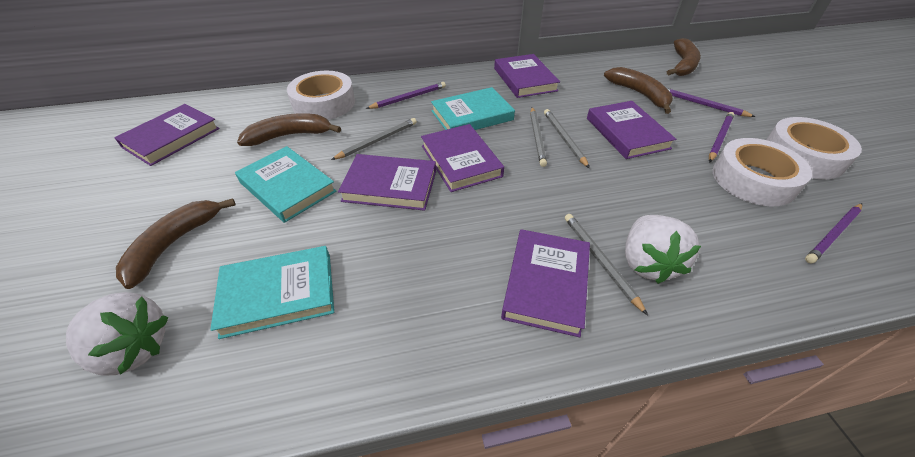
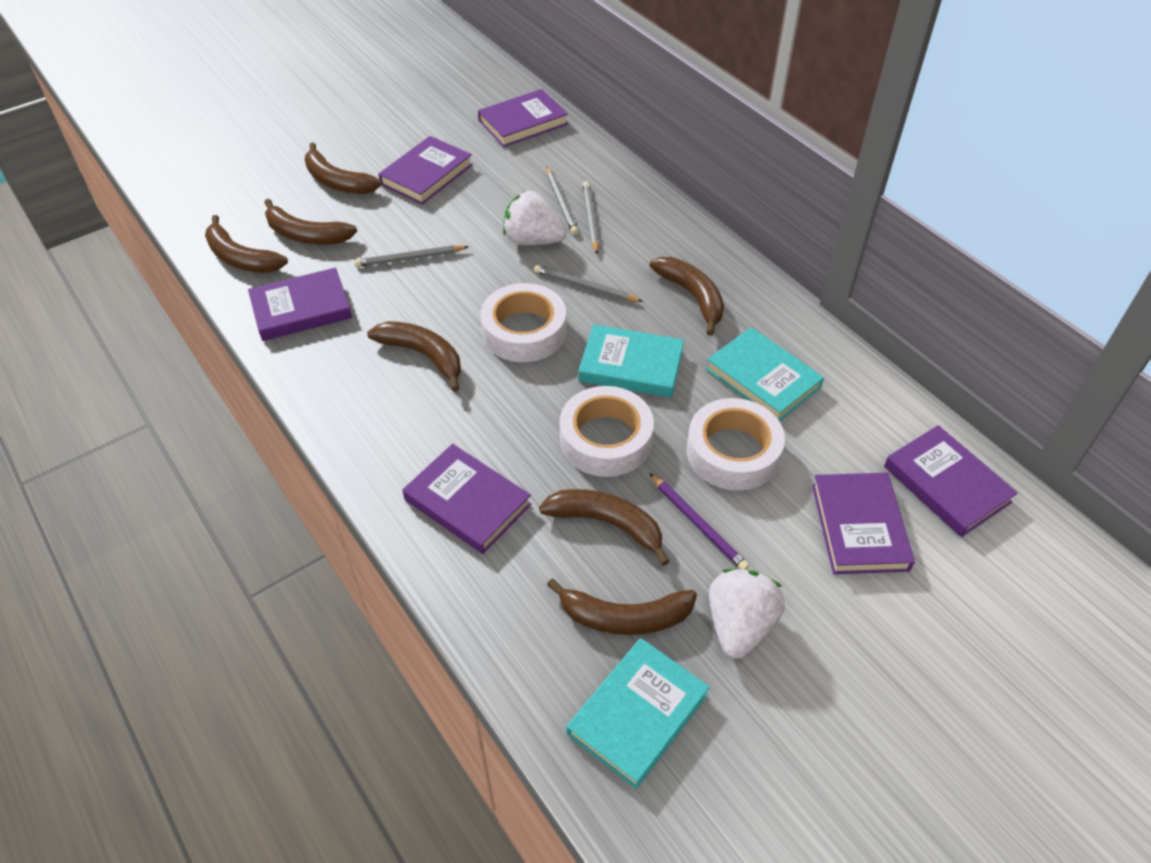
brown banana: [116,198,236,289] [237,113,341,146] [604,67,673,114] [667,38,701,76] = 4 -> [205,215,288,273] [264,199,357,244] [305,142,382,194] [367,321,461,391] [539,489,670,566] [547,579,697,635] [649,257,724,336] = 7
purple pencil: [366,82,446,109] [667,88,755,117] [709,112,734,163] [805,203,862,263] = 4 -> [649,473,749,570] = 1

